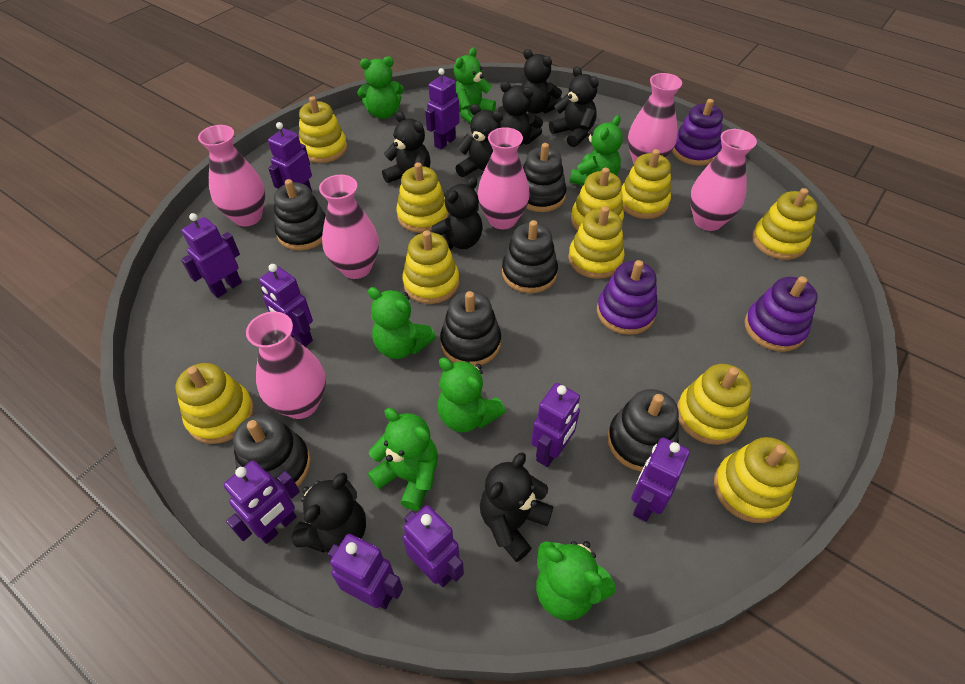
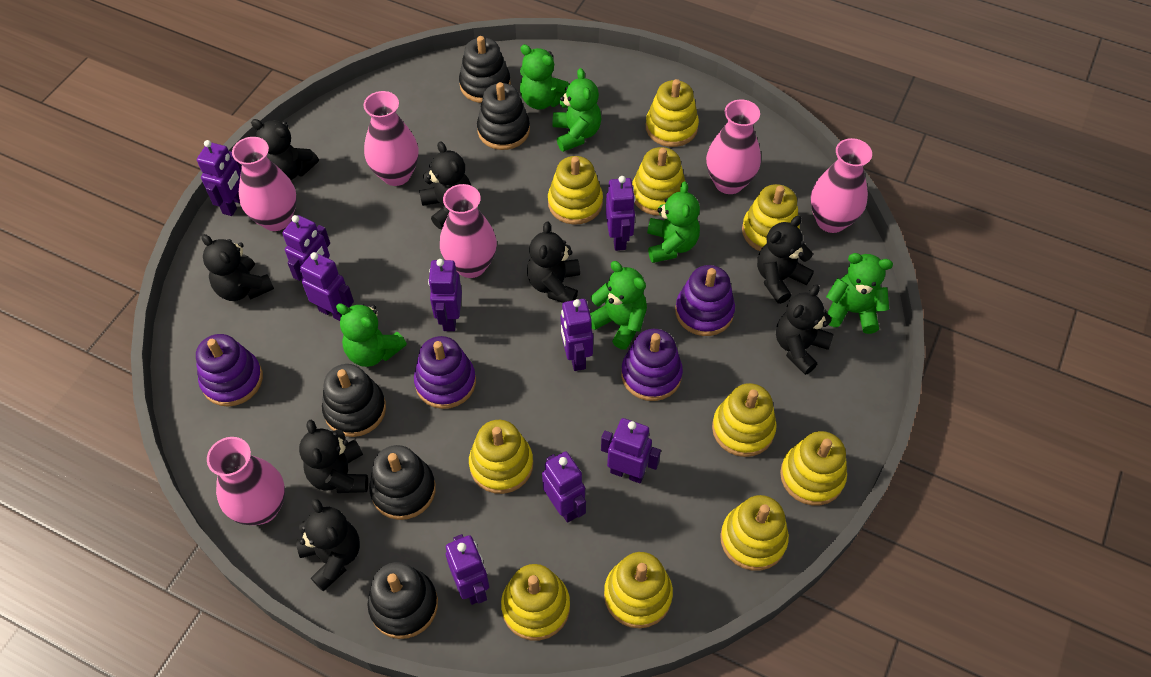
black stacking toy: [233,414,311,487] [274,179,326,251] [440,291,501,366] [502,220,558,293] [523,143,567,212] [607,389,679,472] = 6 -> [322,364,386,437] [367,562,438,639] [369,445,436,520] [459,36,511,103] [477,82,530,150] = 5
green teddy bear: [357,56,404,119] [368,287,436,359] [368,408,438,511] [437,357,506,432] [454,48,496,124] [536,541,616,621] [570,115,623,185] = 7 -> [336,303,407,367] [520,44,569,110] [553,68,601,152] [590,261,647,350] [647,181,700,263] [826,253,893,334] = 6
purple stacking toy: [597,260,657,335] [672,99,723,166] [744,276,818,352] = 3 -> [196,334,263,407] [414,336,476,409] [621,329,683,401] [675,265,735,336] = 4

